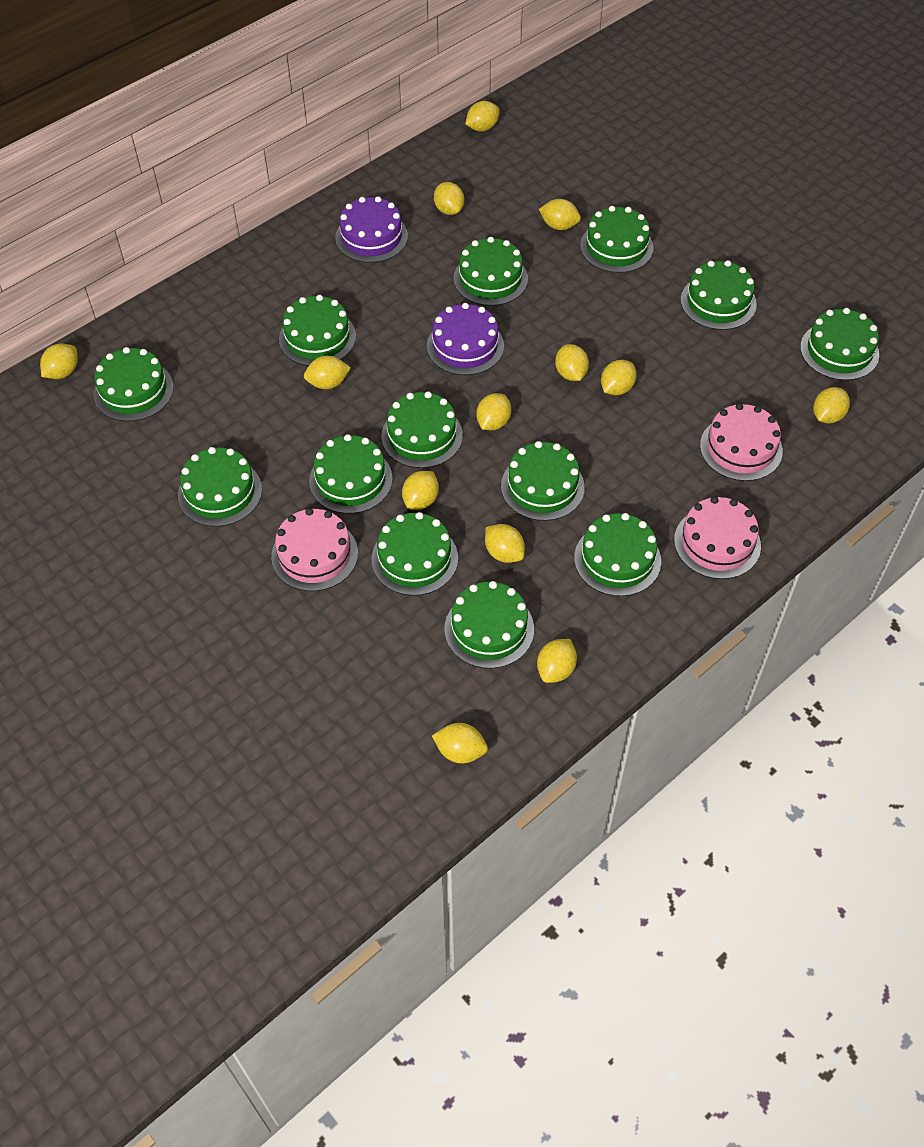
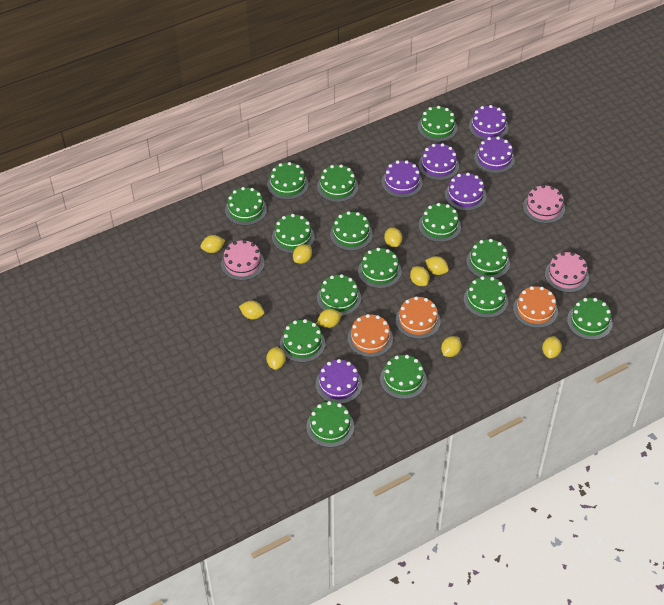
green cake: [93,347,174,422] [178,447,262,527] [279,295,356,366] [309,434,393,514] [372,512,458,596] [381,391,463,468] [445,581,534,668] [453,237,528,306] [501,441,585,521] [574,513,661,596] [580,206,654,273] [681,260,757,330] [800,308,879,380] = 13 -> [225,187,267,226] [267,162,308,200] [272,214,315,253] [280,319,325,362] [306,401,354,447] [317,164,358,202] [317,274,361,316] [330,211,373,251] [358,248,402,288] [380,355,427,399] [418,106,458,142] [419,203,461,242] [464,276,508,318] [466,239,510,279] [567,298,613,340] = 15
orange cake: none = 0 -> [348,314,393,357] [396,296,441,339] [513,286,558,328] = 3
purple cake: [335,196,408,263] [427,303,504,375] = 2 -> [316,359,362,404] [382,160,423,198] [418,143,459,180] [445,173,486,211] [469,105,508,140] [474,137,515,173] = 6
yellow lemon: [40,344,78,379] [304,356,351,389] [402,471,439,510] [432,723,488,764] [434,182,464,215] [465,101,500,132] [476,393,511,430] [485,524,525,563] [537,639,577,683] [539,199,581,230] [555,344,589,381] [601,360,637,395] [813,387,850,423] = 13 -> [200,235,225,253] [239,301,264,319] [266,347,286,370] [293,244,312,264] [317,309,341,328] [384,227,402,247] [410,266,429,286] [425,256,449,275] [441,336,461,357] [542,336,562,358] = 10

